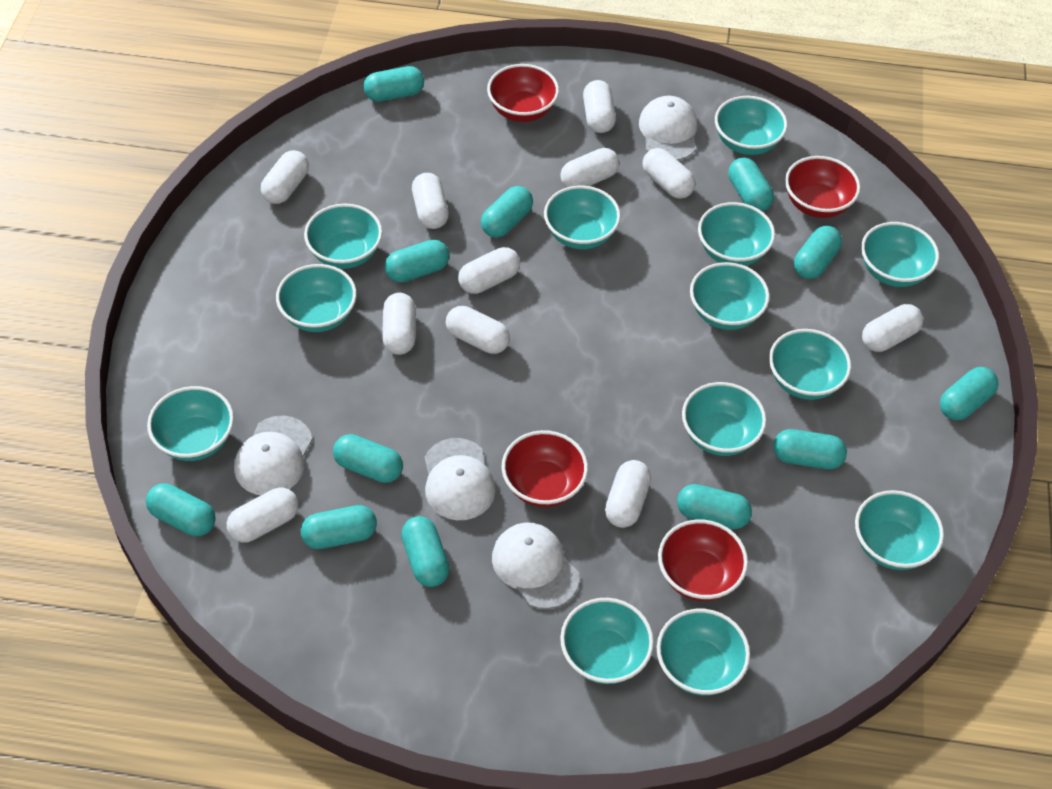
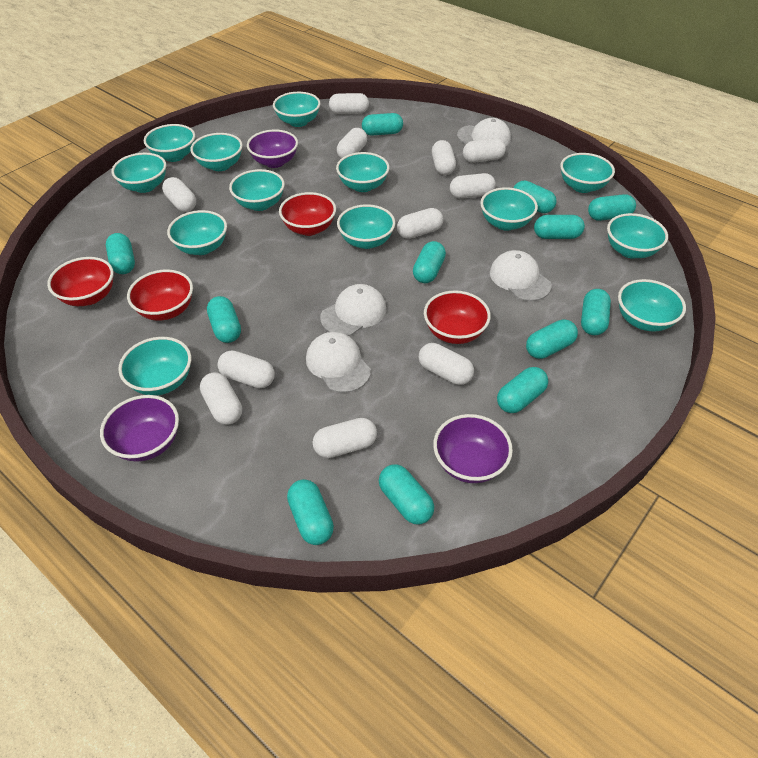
purple bowl: none = 0 -> [100,395,179,462] [247,129,298,168] [433,414,513,483] = 3

